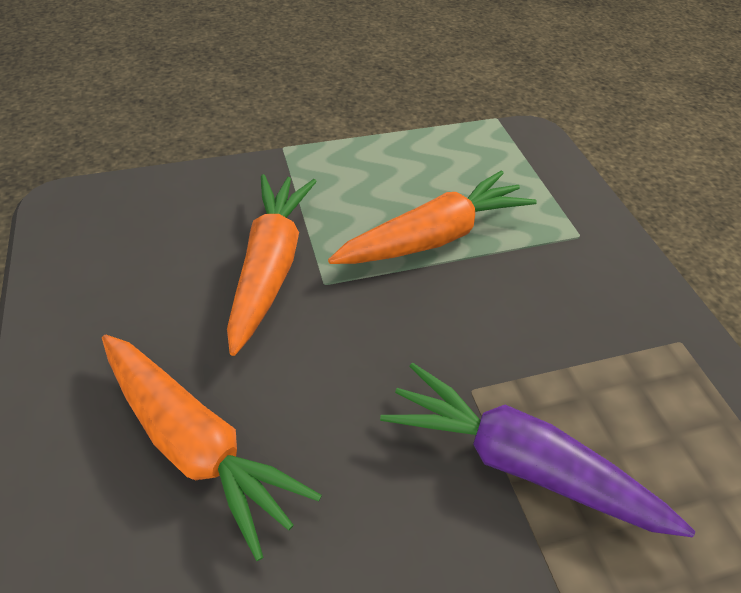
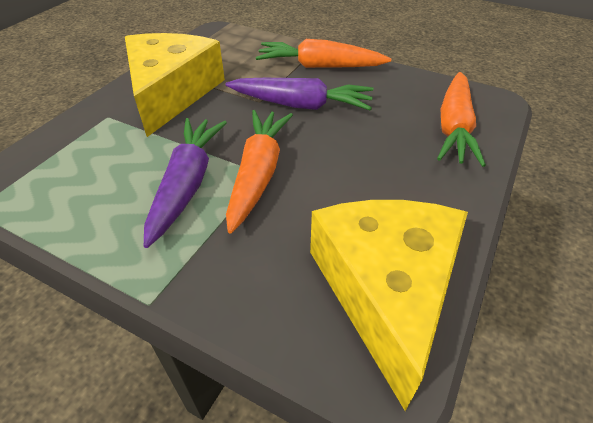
purple carrot: [380,363,695,537] = 1 -> [144,118,227,248] [225,78,374,111] = 2
yellow cheese: none = 0 -> [125,33,225,137] [310,200,468,411] = 2

